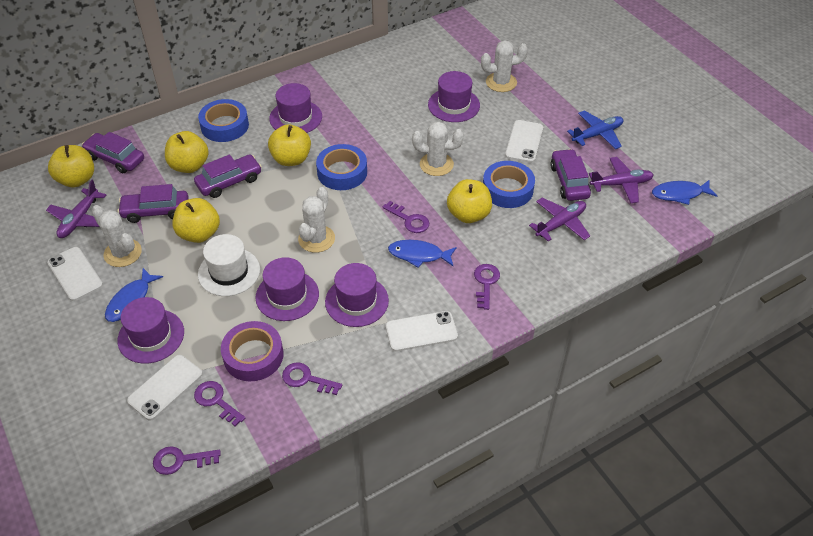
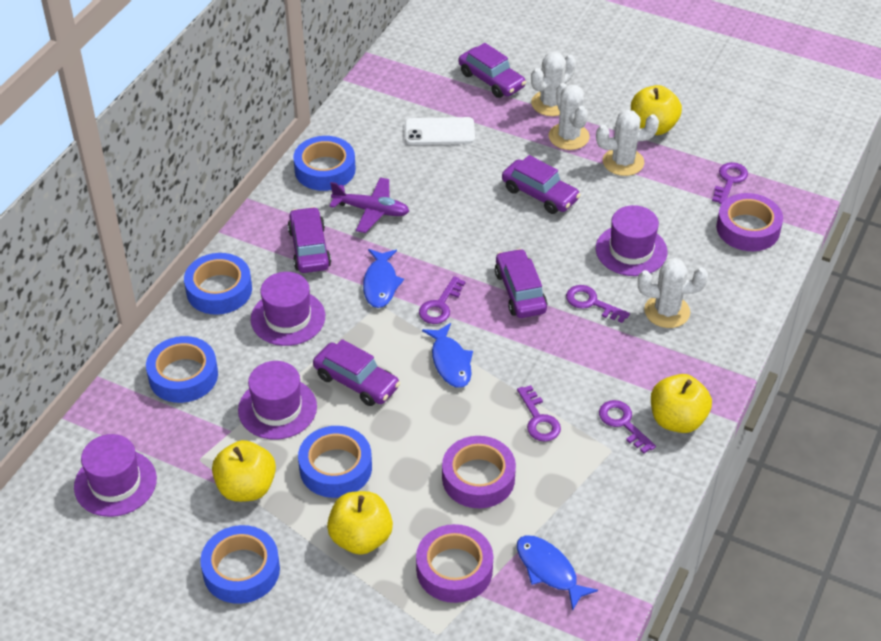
blue plane: [567,110,623,149] = 1 -> none = 0
blue tape: [198,99,249,142] [316,144,367,190] [483,161,535,208] = 3 -> [146,336,218,403] [184,253,252,315] [200,525,280,604] [293,136,356,191] [298,426,372,498] = 5
purple car: [82,132,144,173] [117,184,189,223] [194,154,262,198] [550,149,591,201] = 4 -> [288,207,331,273] [313,339,400,406] [459,43,526,98] [495,249,547,318] [502,155,581,214] = 5
purple hat: [118,297,184,364] [255,257,319,321] [269,83,322,133] [325,263,389,327] [428,71,480,122] = 5 -> [74,434,157,517] [238,361,317,440] [251,272,325,346] [596,205,667,276] = 4
purple plane: [46,180,106,238] [529,198,590,241] [589,157,654,203] = 3 -> [329,177,409,233] = 1
purple tape: [221,321,283,381] = 1 -> [416,524,493,603] [442,436,516,508] [716,193,783,251] = 3
white hat: [198,234,260,296] = 1 -> none = 0
white phone: [47,247,103,301] [127,355,203,421] [386,311,458,351] [505,120,543,163] = 4 -> [405,117,475,145] = 1
yellow apple: [48,145,94,187] [165,131,209,173] [172,198,220,243] [268,124,311,166] [447,179,492,223] = 5 -> [212,440,276,502] [327,491,393,555] [631,85,682,135] [651,374,712,433] = 4

